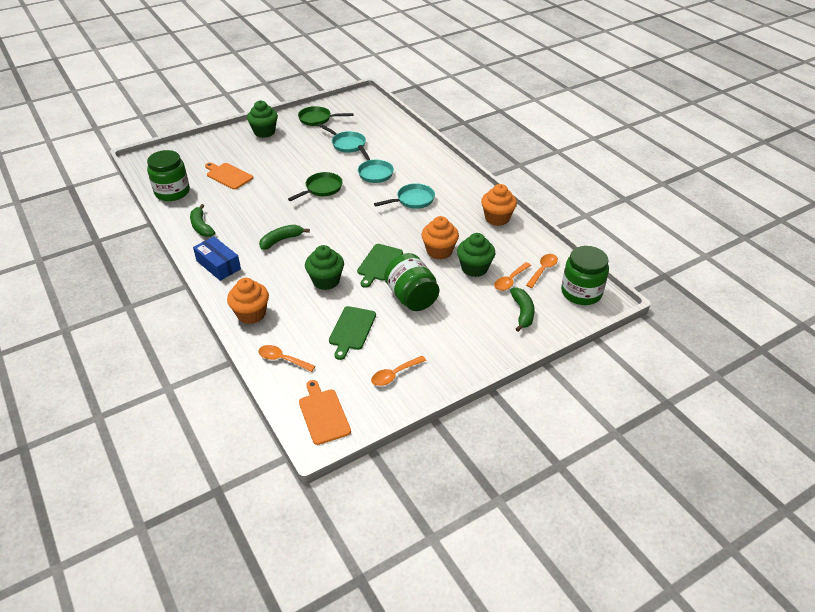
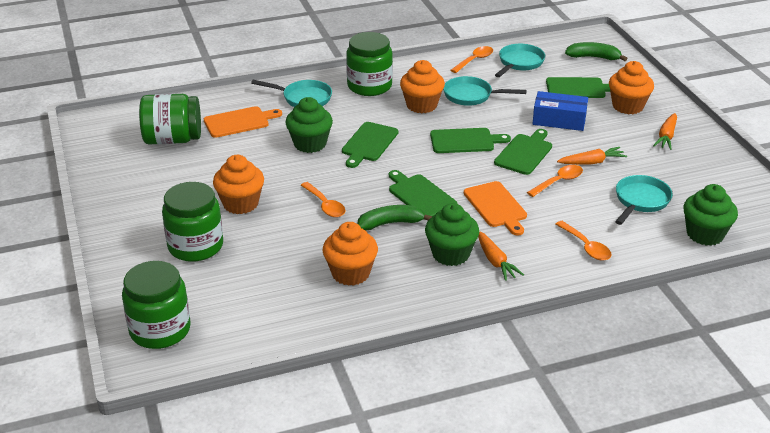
green banana: [190,204,215,237] [259,225,310,250] [510,287,534,332] = 3 -> [358,205,433,231] [565,42,628,61] = 2
green cutting board: [329,306,376,360] [357,244,403,288] = 2 -> [342,122,398,168] [389,170,457,216] [430,128,511,153] [494,129,552,175] [546,77,610,98] = 5
green jar: [147,150,190,201] [384,253,439,311] [561,246,609,305] = 3 -> [122,261,191,349] [139,94,201,144] [162,182,223,262] [346,32,393,96] = 4
green pan: [288,172,343,201] [298,106,353,126] = 2 -> none = 0
orange carrot: none = 0 -> [478,231,524,281] [557,147,627,165] [653,113,677,150] = 3
orange cupcake: [227,278,269,324] [421,216,459,259] [481,184,517,226] = 3 -> [213,155,264,214] [323,222,378,286] [400,60,445,113] [609,61,654,114] = 4
turquoise pan: [318,123,366,153] [358,145,394,183] [374,183,435,209] = 3 -> [251,80,332,107] [443,76,527,106] [495,44,545,77] [615,175,673,225] = 4

